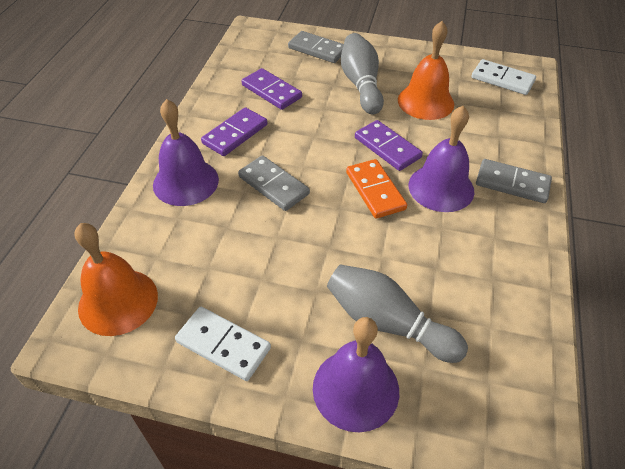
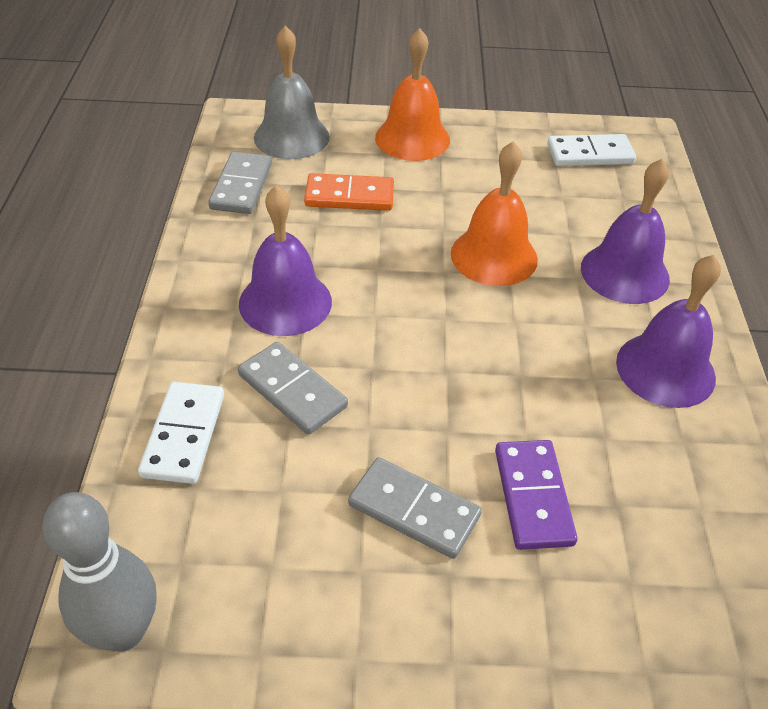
grey bell: none = 0 -> [254,25,330,159] = 1
grey bowling pin: [327,264,468,363] [341,33,384,115] = 2 -> [43,492,157,652] = 1
purple domino: [201,107,267,156] [242,68,302,110] [355,120,423,171] = 3 -> [495,440,578,550] = 1

